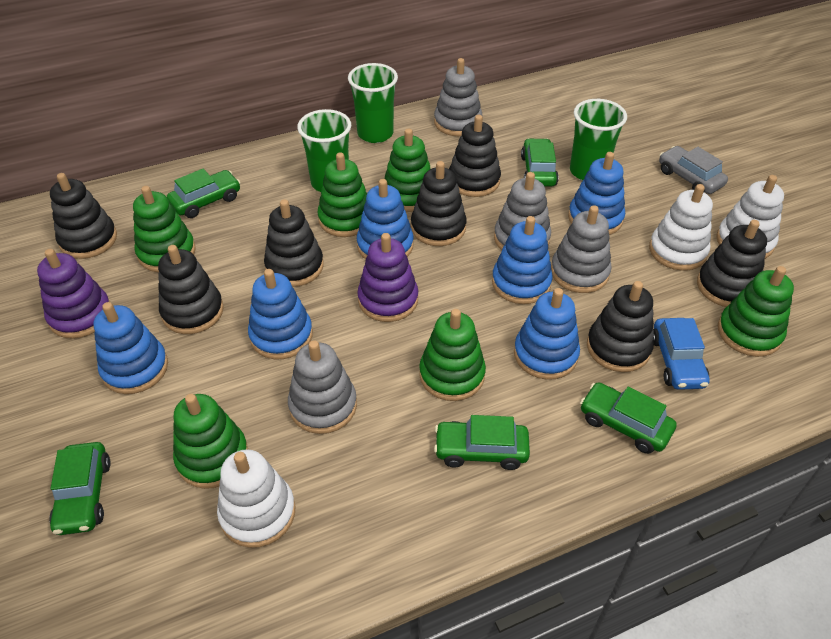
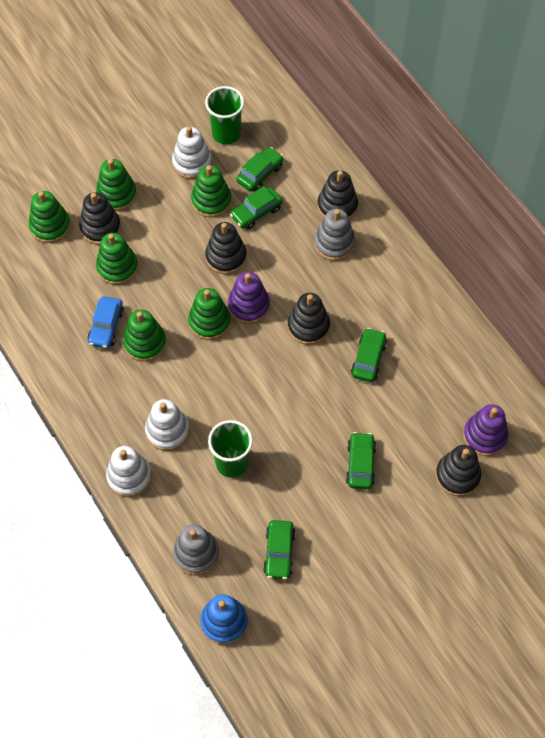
black stacking toy: [50,173,117,259] [158,245,224,334] [264,199,324,287] [411,161,467,246] [449,115,501,197] [587,281,654,372] [697,220,767,307] = 7 -> [79,192,121,245] [205,222,247,274] [288,293,330,345] [317,170,358,219] [436,445,481,496] = 5
blue stacking toy: [93,302,168,394] [248,269,313,359] [357,179,413,260] [492,216,553,304] [514,288,580,380] [568,152,625,235] = 6 -> [200,594,248,645] = 1
green cup: [297,109,351,192] [348,63,398,143] [570,99,627,181] = 3 -> [205,86,244,144] [208,420,253,478] = 2
grey car: [659,146,728,194] = 1 -> none = 0
grey stacking toy: [288,340,357,434] [434,58,482,136] [494,172,551,250] [551,205,612,293] = 4 -> [173,524,219,575] [314,209,356,261] = 2

